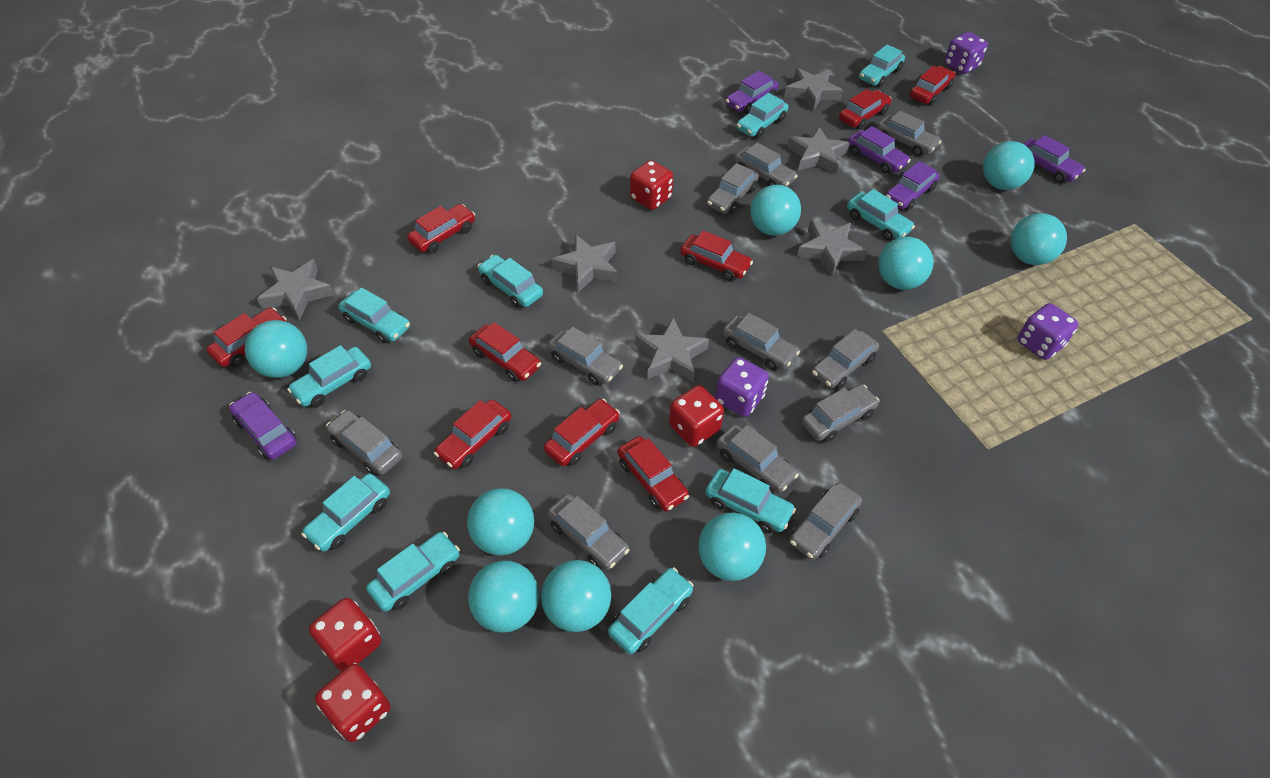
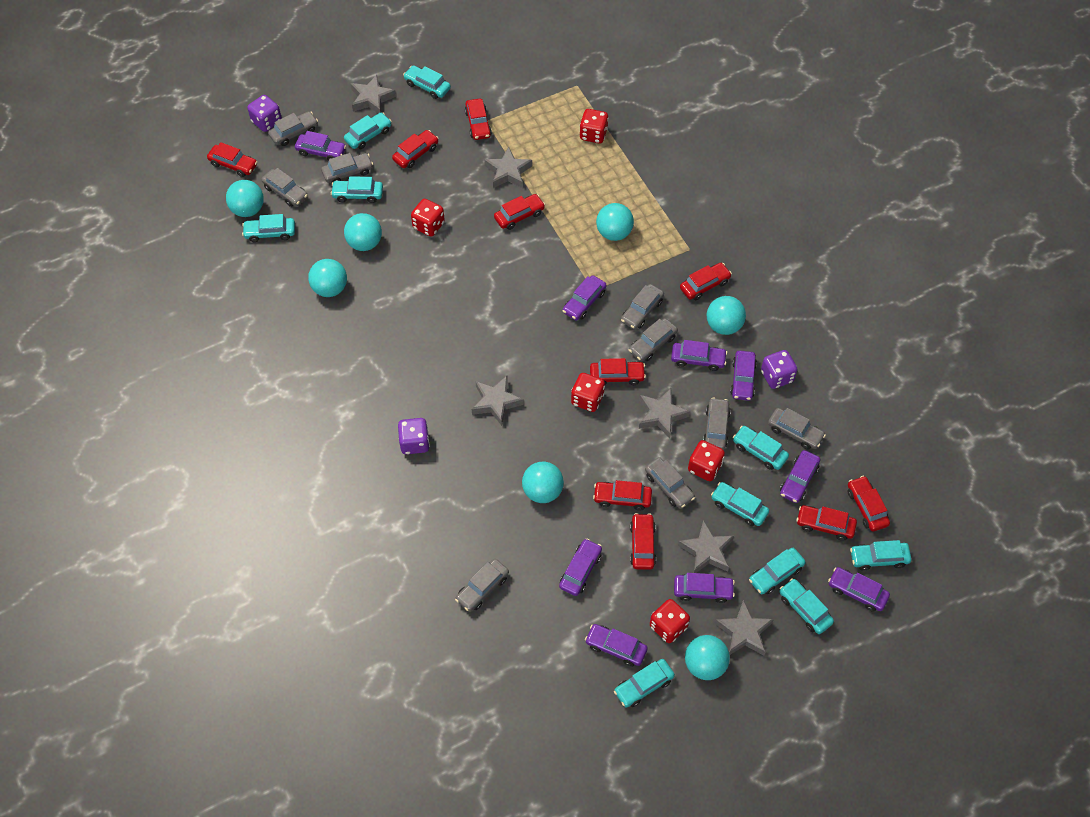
grey car: [326,410,402,475] [547,327,623,385] [547,494,630,570] [707,163,759,214] [716,425,799,493] [722,313,800,370] [734,142,797,187] [789,483,862,560] [801,384,879,442] [812,329,879,389] [877,111,941,156] = 11 -> [261,168,308,207] [268,111,318,146] [321,153,373,183] [455,559,509,612] [621,284,664,329] [629,318,678,362] [645,457,695,508] [703,397,731,450] [768,408,826,449] = 9
purple car: [229,392,297,459] [725,71,778,114] [847,126,911,174] [885,161,940,210] [1024,135,1085,183] = 5 -> [295,131,346,161] [559,539,602,596] [562,275,606,320] [585,624,648,667] [671,340,727,371] [674,573,735,603] [730,350,757,401] [780,450,820,503] [828,567,890,612] = 9
red car: [206,307,287,367] [407,204,475,253] [434,399,512,469] [469,322,541,382] [544,399,620,466] [617,436,689,512] [680,230,753,281] [839,89,892,129] [910,66,956,105] = 9 -> [207,142,257,177] [392,130,439,168] [465,98,492,140] [494,194,545,230] [590,358,646,385] [593,480,652,511] [630,513,656,570] [680,263,732,300] [796,505,857,541] [848,476,890,532] = 10
red dice: [309,598,381,671] [315,664,390,742] [630,160,673,210] [669,385,724,447] = 4 -> [411,199,445,237] [571,373,605,412] [580,109,609,143] [650,599,690,643] [688,440,725,481] = 5
turquoise ball: [245,320,307,378] [467,488,534,556] [468,560,539,633] [541,560,611,632] [698,513,766,581] [750,185,801,236] [878,237,934,290] [983,141,1035,190] [1011,213,1067,265] = 9 -> [226,180,264,217] [308,259,347,297] [344,213,382,251] [522,462,564,503] [596,203,634,241] [685,635,730,680] [707,296,746,335] = 7

